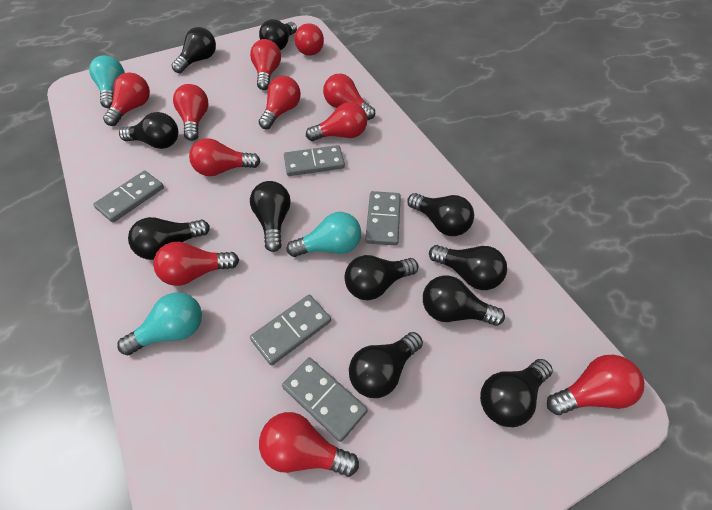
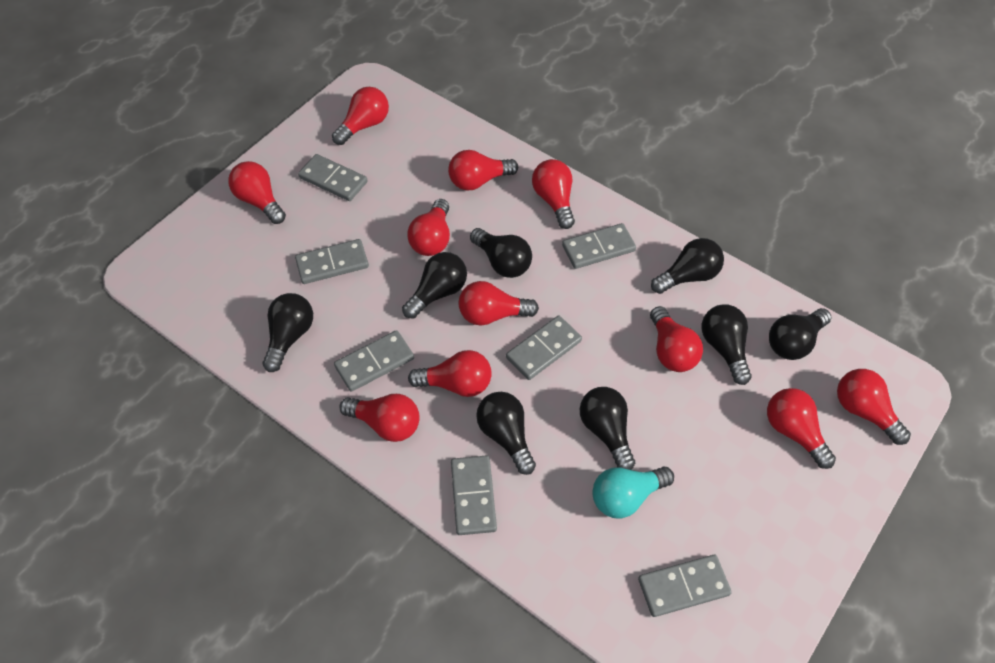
black light bulb: [119,112,178,149] [128,217,210,260] [172,27,216,73] [250,181,291,252] [259,19,297,50] [345,255,418,300] [349,332,423,398] [407,193,474,236] [423,276,505,326] [429,245,507,290] [480,359,553,427] = 11 -> [263,293,313,372] [402,252,467,319] [470,228,532,278] [476,392,536,475] [580,387,635,470] [651,238,724,294] [702,305,752,385] [769,308,831,360] = 8
grey domino: [93,171,164,223] [250,295,331,365] [282,357,368,442] [284,145,345,176] [365,191,401,246] = 5 -> [295,239,369,284] [298,154,368,201] [334,330,414,392] [451,455,497,535] [506,316,582,380] [562,223,636,269] [638,555,732,617] = 7
turquoise light bulb: [89,55,125,108] [117,292,202,355] [286,212,361,257] = 3 -> [592,467,674,518] = 1

